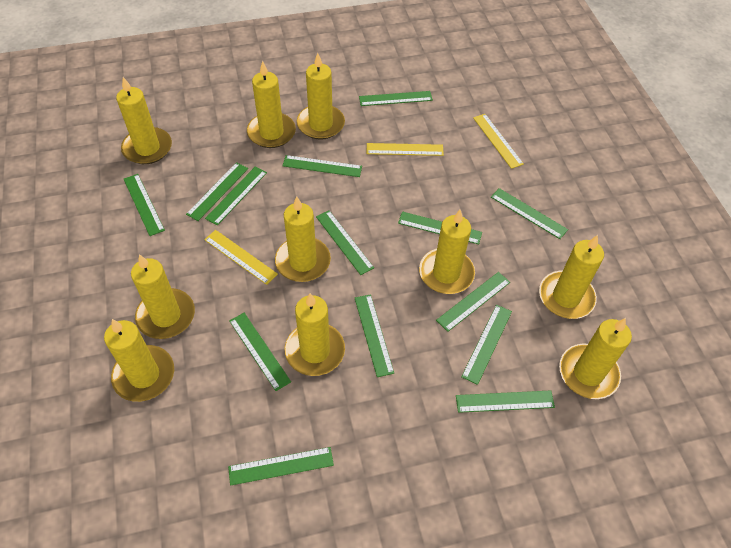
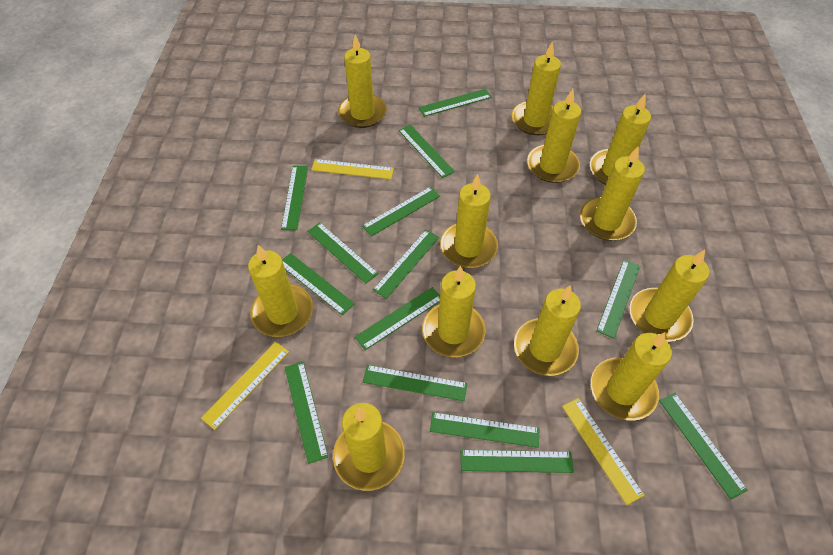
yellow candle: [104,319,174,402] [116,77,172,164] [131,254,195,339] [247,61,296,148] [275,197,331,282] [285,293,345,376] [297,53,345,140] [419,210,475,294] [539,235,604,319] [559,318,632,399] = 10 -> [248,245,313,337] [333,403,405,491] [338,34,387,128] [422,266,485,357] [440,174,498,268] [512,41,561,135] [514,285,581,376] [527,89,581,183] [580,147,645,241] [590,94,651,185] [591,332,672,421] [630,250,709,342] = 12

